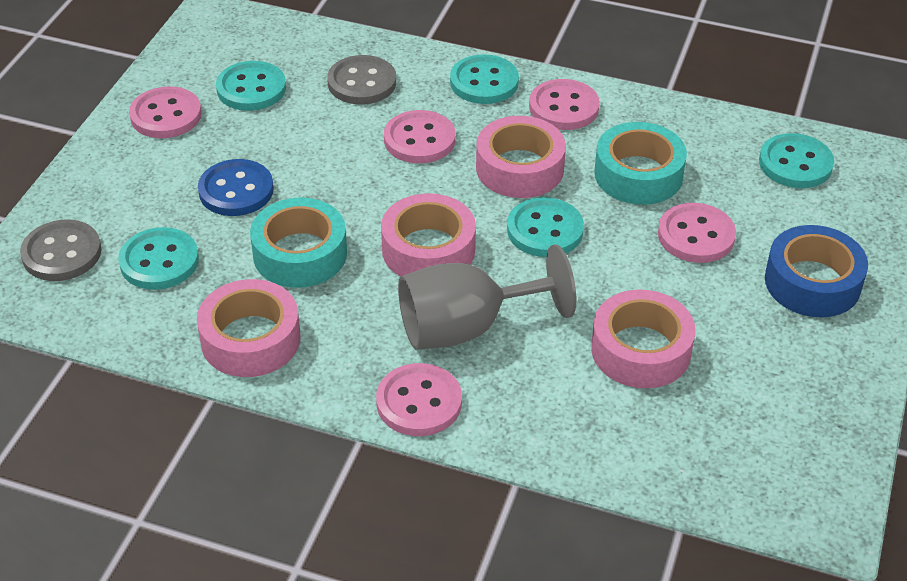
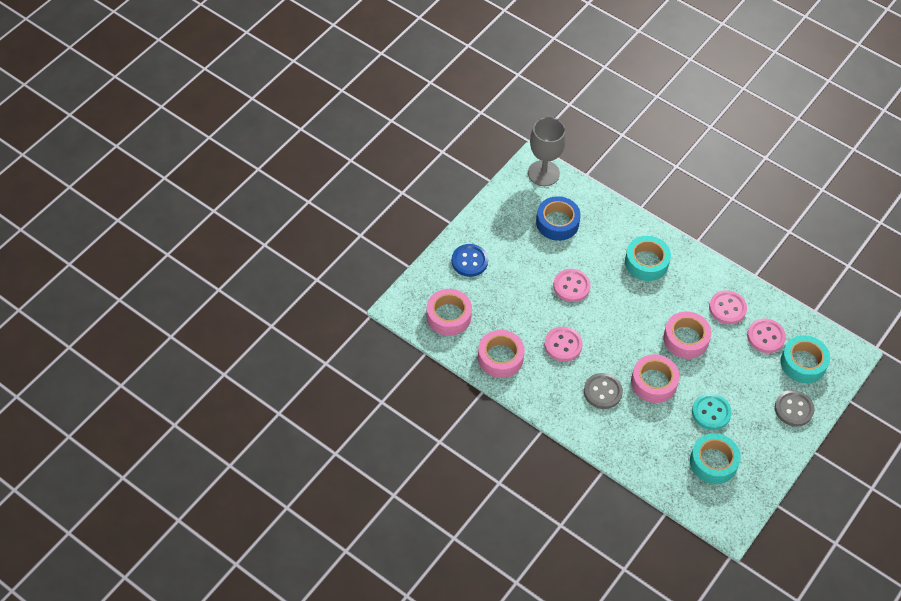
pink button: [129,86,202,138] [376,363,462,436] [384,110,456,163] [529,79,600,130] [658,203,736,263] = 5 -> [544,327,583,362] [553,269,591,302] [709,290,747,324] [747,319,786,353] = 4
turquoise button: [118,227,199,290] [216,61,286,111] [450,54,519,104] [507,197,584,257] [759,133,834,188] = 5 -> [692,393,732,430] = 1
turquoise tape: [250,198,347,288] [594,122,687,205] = 2 -> [625,236,671,281] [690,433,741,484] [780,335,830,383] = 3

